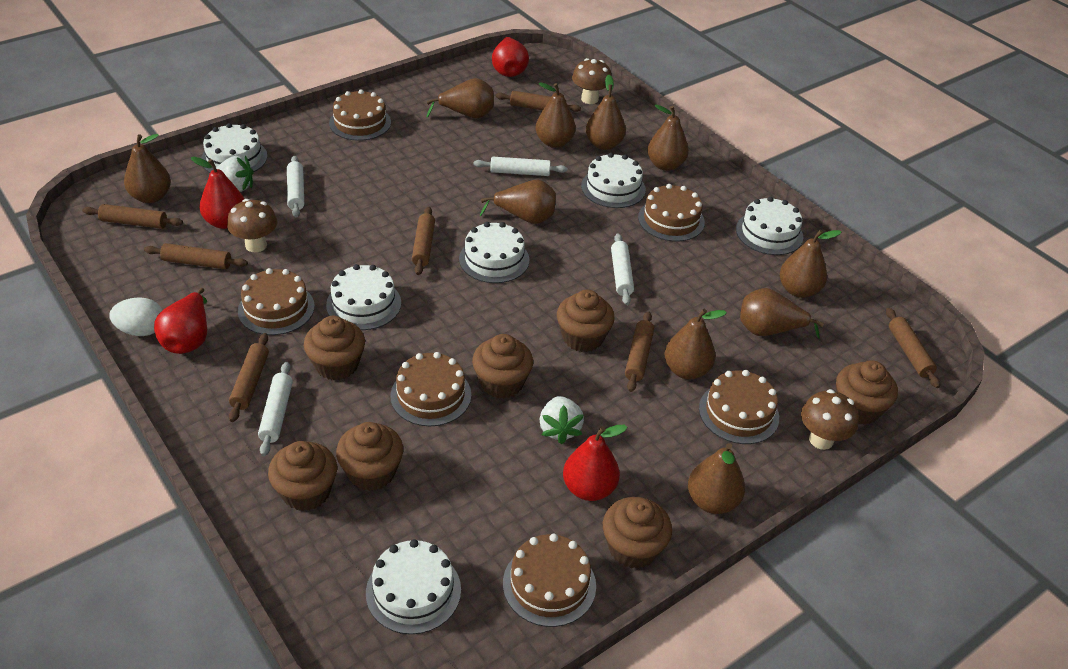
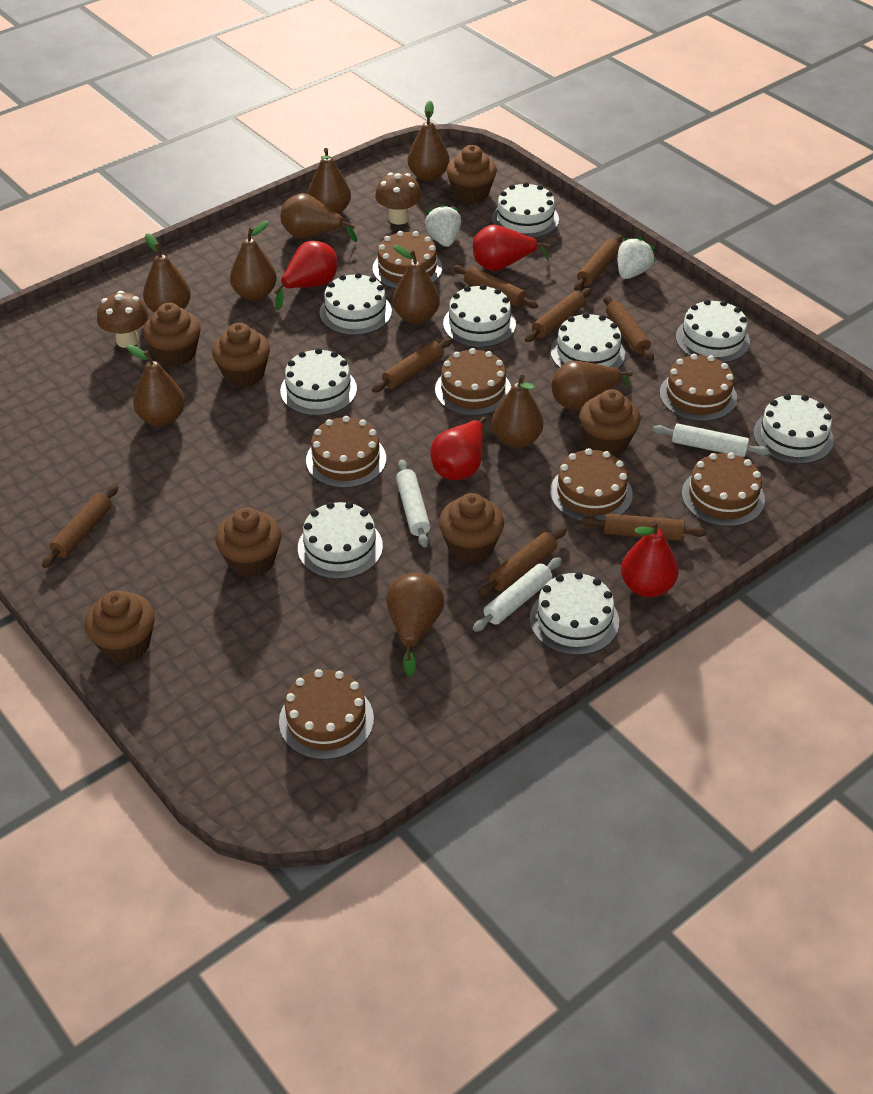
brown cake: [238,268,315,335] [329,89,391,141] [390,352,471,426] [503,534,596,627] [638,184,705,241] [699,370,779,444] = 6 -> [279,669,374,760] [306,416,386,488] [373,231,442,289] [435,348,511,416] [550,448,633,521] [660,354,737,421] [682,452,765,527] = 7
brown mushroom: [227,199,277,252] [572,58,612,104] [801,389,859,450] = 3 -> [97,291,148,348] [375,173,421,225] = 2
brown rolling pin: [82,204,183,229] [144,243,248,269] [229,333,269,422] [412,207,435,275] [496,91,581,112] [625,311,654,392] [886,308,940,388] = 7 -> [42,484,118,568] [372,338,453,392] [452,265,538,309] [478,527,567,597] [525,288,592,342] [574,235,623,291] [582,513,707,541] [603,295,654,361] = 8
white cake: [201,123,267,173] [326,264,401,330] [366,539,461,634] [459,222,530,283] [581,153,646,208] [736,197,803,255] = 6 -> [280,348,357,416] [298,502,383,579] [320,273,392,335] [443,284,516,347] [492,182,559,238] [530,572,619,655] [551,312,625,369] [676,299,750,363] [753,394,834,464] = 9
white egg: [109,297,162,336] = 1 -> none = 0
white rolling pin: [258,362,293,456] [287,156,304,217] [474,157,567,176] [611,233,634,305] = 4 -> [396,459,430,547] [473,557,562,632] [653,424,769,457] = 3

